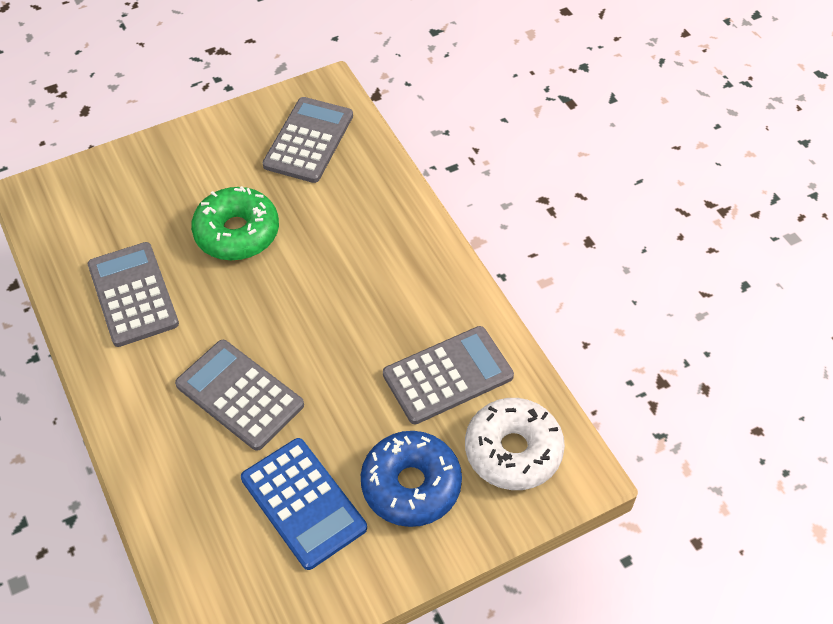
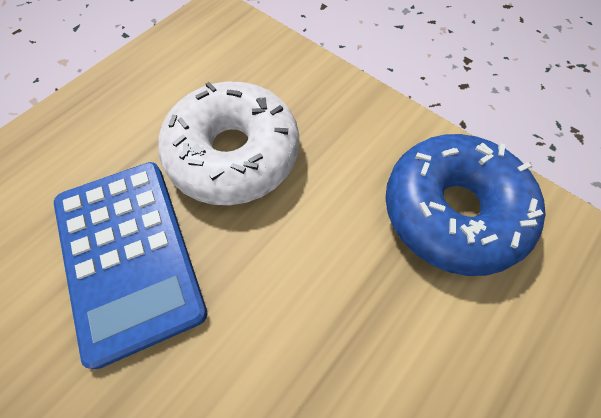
green donut: [191,186,279,261] = 1 -> none = 0
grey calculator: [88,242,179,347] [175,340,304,451] [263,97,353,183] [383,326,514,425] = 4 -> none = 0

